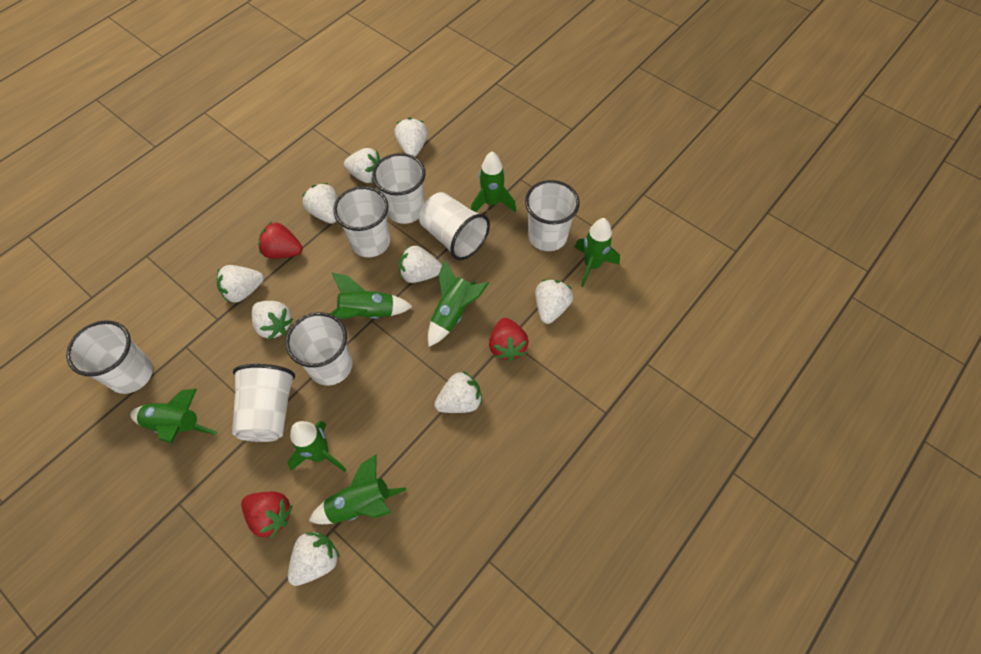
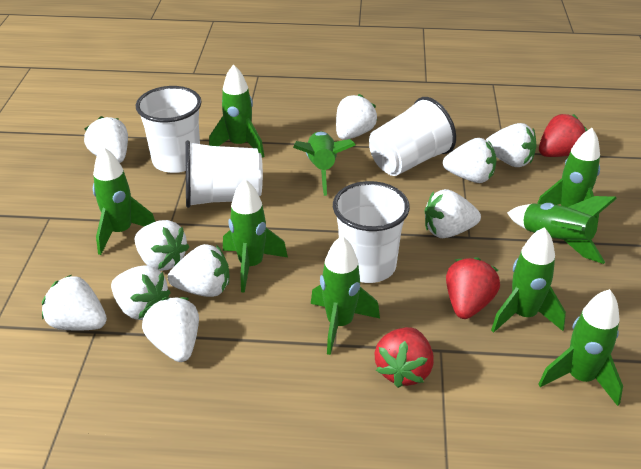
green rocket: [130,389,218,444] [287,421,347,472] [309,454,406,524] [329,272,413,319] [428,260,489,347] [471,151,516,212] [574,218,620,287] = 7 -> [93,147,155,255] [209,64,264,158] [223,179,288,293] [293,131,355,196] [311,236,380,355] [491,227,566,333] [507,196,617,264] [537,128,600,232] [538,289,623,406] = 9
white cup: [66,320,153,394] [232,364,295,442] [285,312,352,385] [333,186,390,257] [372,153,426,224] [419,192,490,260] [525,180,580,251] = 7 -> [136,86,202,173] [186,140,263,208] [333,181,410,283] [369,97,456,176] = 4
white strawberry: [217,265,264,303] [251,301,293,340] [288,532,340,586] [302,183,338,224] [344,148,381,183] [394,118,428,157] [399,246,442,283] [435,371,482,413] [535,279,573,324] = 9 -> [42,275,107,331] [84,116,128,163] [111,265,171,320] [135,220,189,271] [142,297,199,362] [168,244,230,297] [336,94,377,140] [425,189,481,238] [443,138,497,183] [486,123,537,167] = 10

